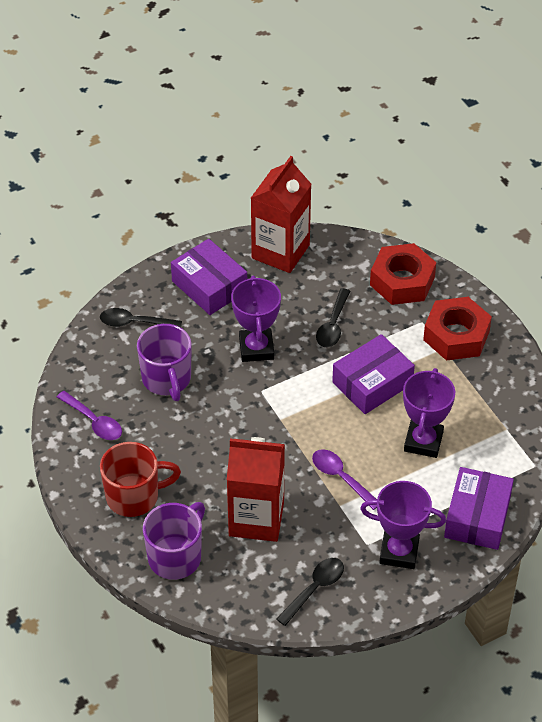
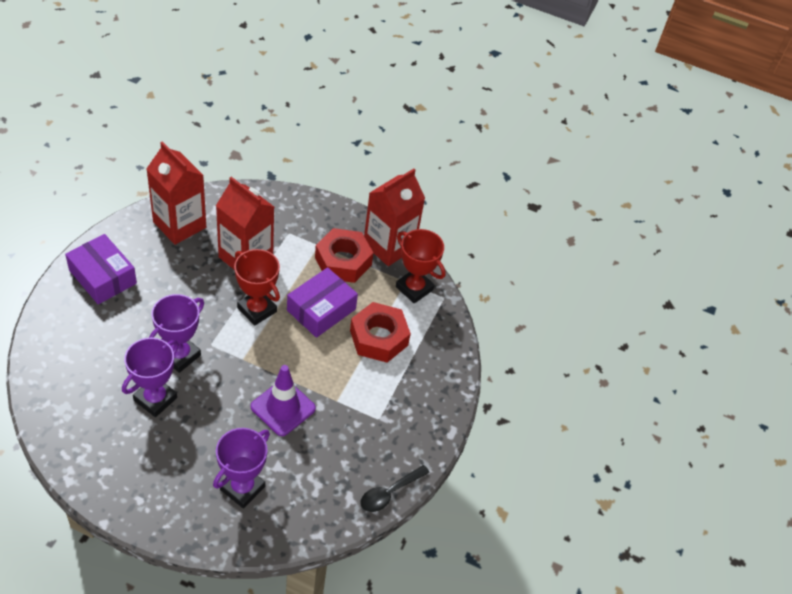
black spoon: [100,308,182,327] [276,558,344,626] [316,288,350,347] = 3 -> [361,465,430,512] = 1
purple box: [171,239,247,315] [332,334,415,414] [444,467,514,550] = 3 -> [65,234,137,305] [287,267,358,338] = 2
purple mug: [137,324,192,401] [143,502,205,580] = 2 -> none = 0
purple spoon: [57,391,122,440] [312,449,377,510] = 2 -> none = 0
purple traffic cone: none = 0 -> [251,365,316,436] = 1
red carton: [227,437,285,542] [251,156,312,273] = 2 -> [146,141,206,245] [216,177,274,270] [364,169,425,266] = 3
red mug: [100,442,181,517] = 1 -> none = 0
red trophy: none = 0 -> [234,249,280,326] [396,229,446,304] = 2

